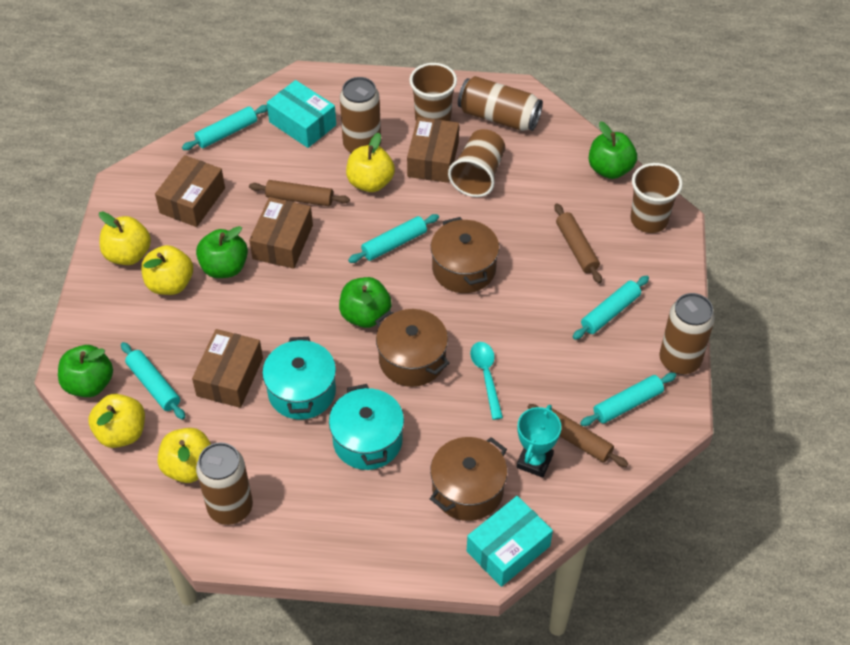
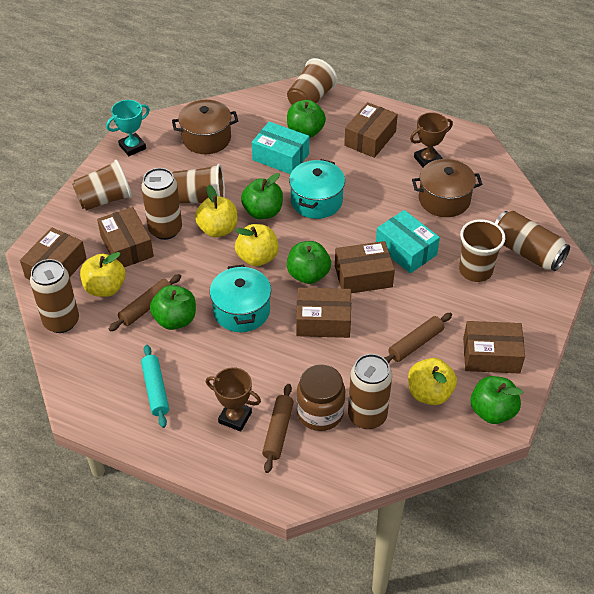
brown box: [155,155,225,227] [192,329,263,408] [249,197,313,269] [407,117,459,183] = 4 -> [20,227,87,280] [97,207,154,267] [296,287,351,338] [335,241,395,293] [344,102,398,158] [463,321,525,374] = 6
brown cup: [409,63,457,121] [448,129,505,197] [631,163,682,233] = 3 -> [72,159,132,210] [172,164,225,204] [287,58,338,105] [459,219,506,282] = 4
brown jar: none = 0 -> [296,364,345,431] = 1
brown pot: [375,309,450,387] [430,437,507,521] [431,217,499,293] = 3 -> [172,100,238,154] [412,159,482,217] = 2
brown trophy: none = 0 -> [206,367,261,432] [410,112,453,167] = 2
green apple: [58,345,113,397] [196,226,248,278] [339,277,391,328] [589,121,637,179] = 4 -> [150,285,196,330] [241,173,283,220] [287,100,326,138] [287,241,331,284] [471,376,523,424] = 5
turquoise rolling pin: [121,342,185,420] [182,105,268,150] [348,214,439,263] [573,276,649,340] [580,373,676,426] = 5 -> [141,345,169,428] = 1
turquoise spoon: [470,342,503,420] = 1 -> none = 0
yellow apple: [88,394,145,448] [99,212,151,265] [141,245,193,295] [158,428,211,483] [346,133,395,192] = 5 -> [80,252,125,297] [195,185,237,237] [235,224,279,266] [408,358,457,405] = 4

